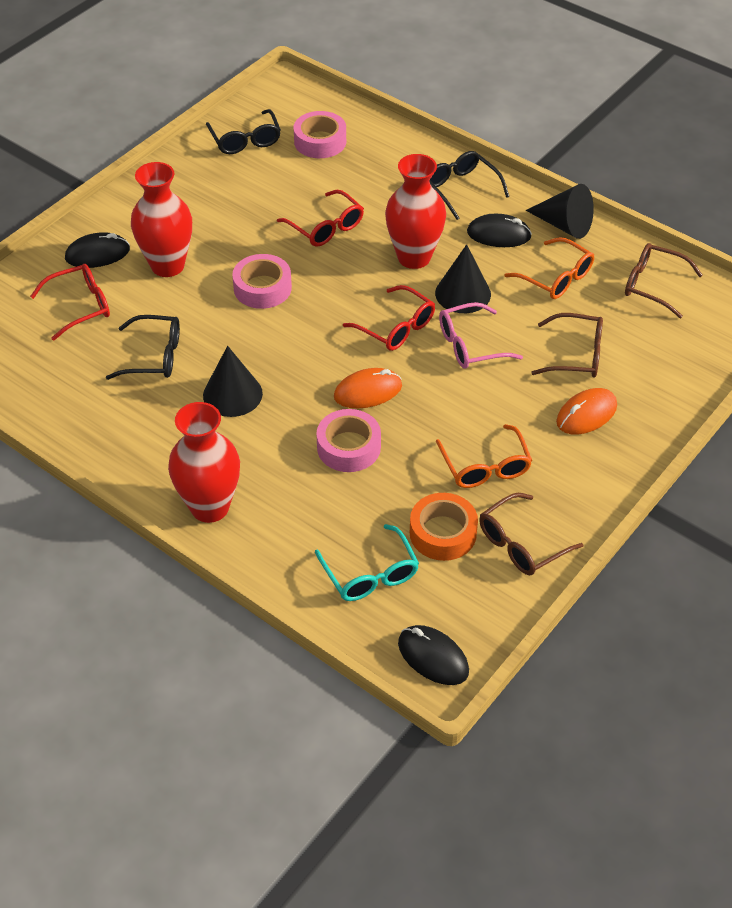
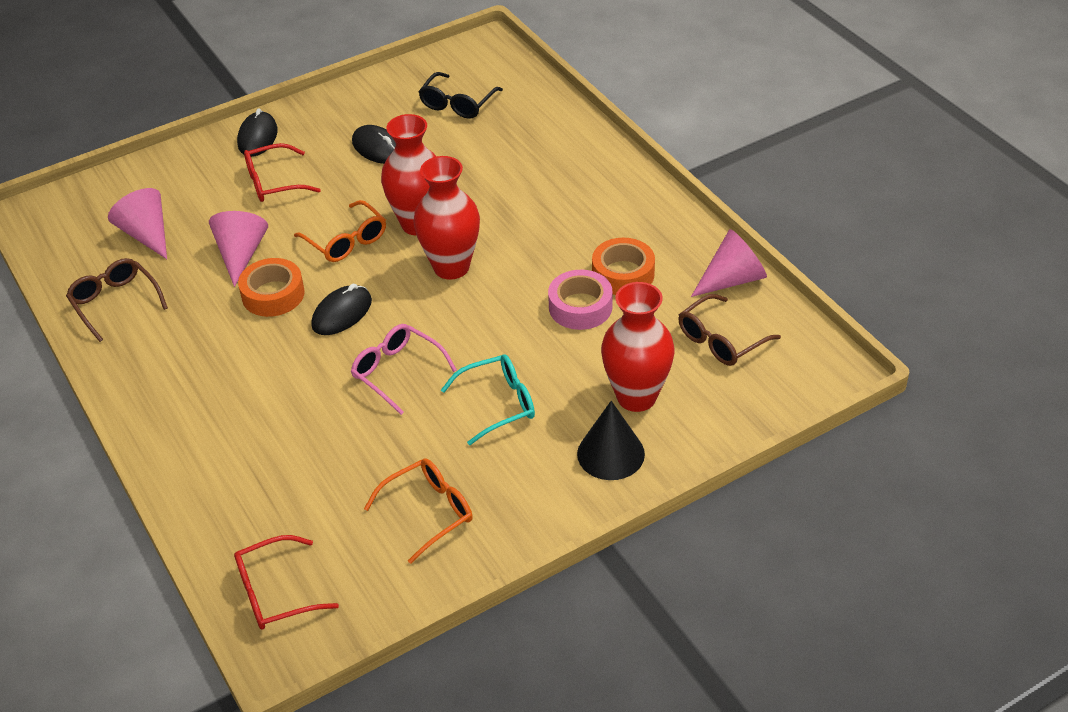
black cone: [203,346,263,417] [435,244,491,313] [526,184,594,239] = 3 -> [577,401,645,480] = 1
black glasses: [106,315,180,380] [206,109,281,154] [429,151,509,220] = 3 -> [419,72,503,119] = 1
brown glasses: [479,493,583,575] [531,313,603,377] [625,243,702,318] = 3 -> [66,258,168,342] [678,294,781,366] = 2
orange mouse: [334,368,402,408] [556,388,617,434] = 2 -> none = 0
orange tape: [410,493,478,561] = 1 -> [238,258,305,317] [592,238,655,295] = 2
pink cone: none = 0 -> [108,188,167,259] [209,211,268,287] [691,229,767,297] = 3
pink tape: [232,254,292,309] [294,111,346,158] [316,409,381,472] = 3 -> [548,270,612,330] = 1
red glasses: [30,264,110,341] [277,190,364,247] [343,285,435,351] = 3 -> [234,535,339,630] [244,143,321,202] = 2

